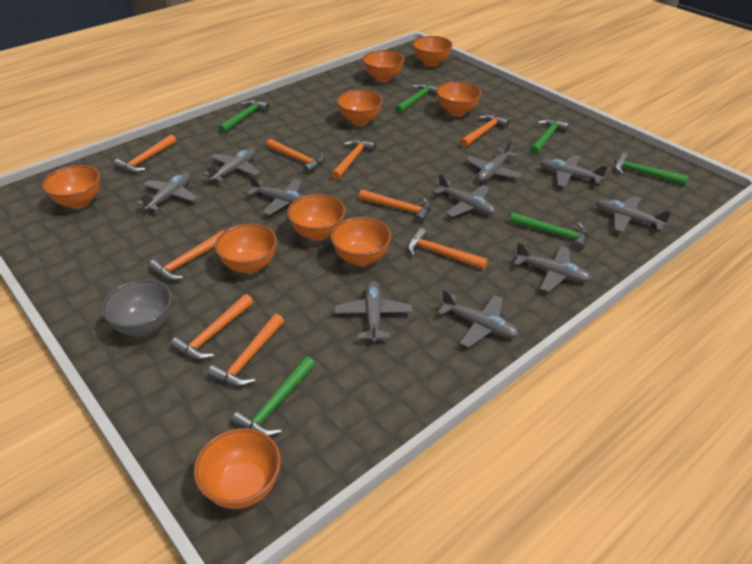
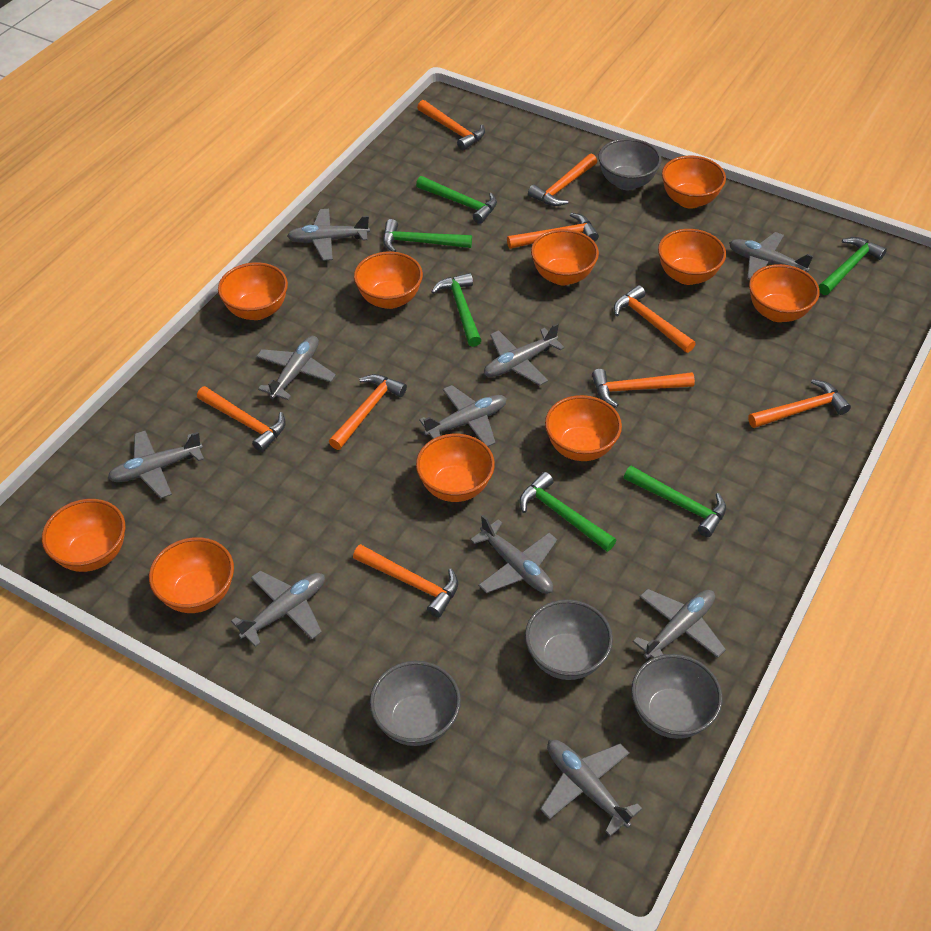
grey bowl: [101,279,172,336] = 1 -> [370,661,461,746] [525,599,613,680] [598,138,661,190] [631,654,723,739] = 4
orange bowl: [42,165,100,209] [194,428,281,509] [215,224,277,274] [287,194,346,241] [330,217,392,266] [337,90,383,125] [363,50,404,82] [413,36,453,66] [436,81,482,116] = 9 -> [42,499,125,572] [149,537,234,613] [218,262,288,320] [354,252,423,309] [416,434,495,502] [531,229,599,285] [545,395,622,461] [658,229,726,285] [662,156,726,208] [749,264,820,322] = 10

